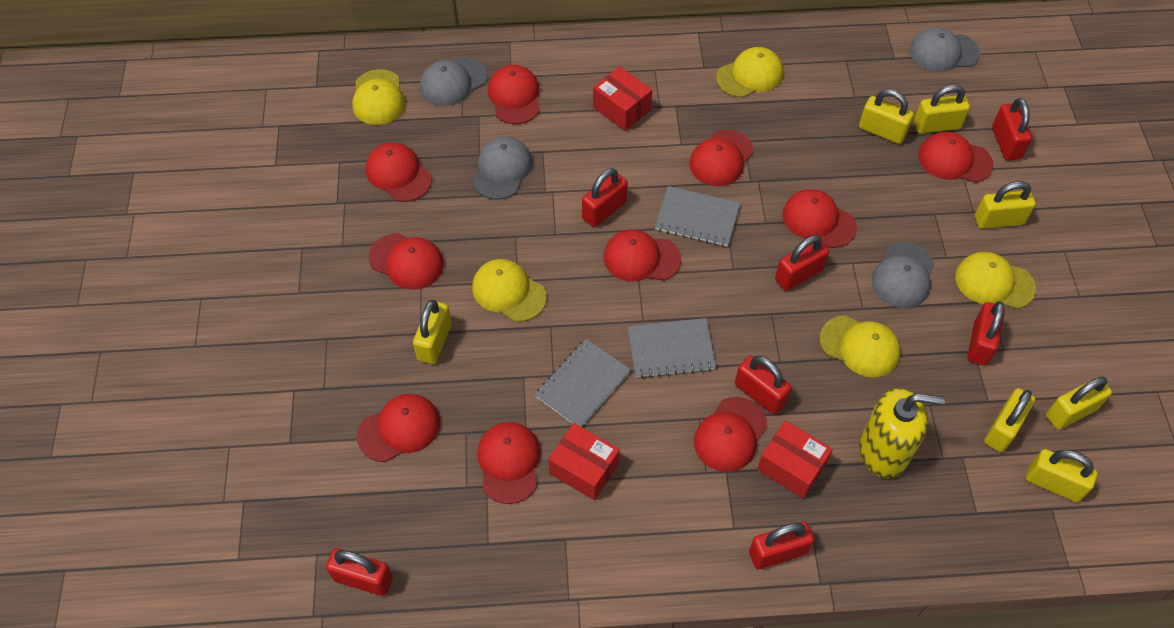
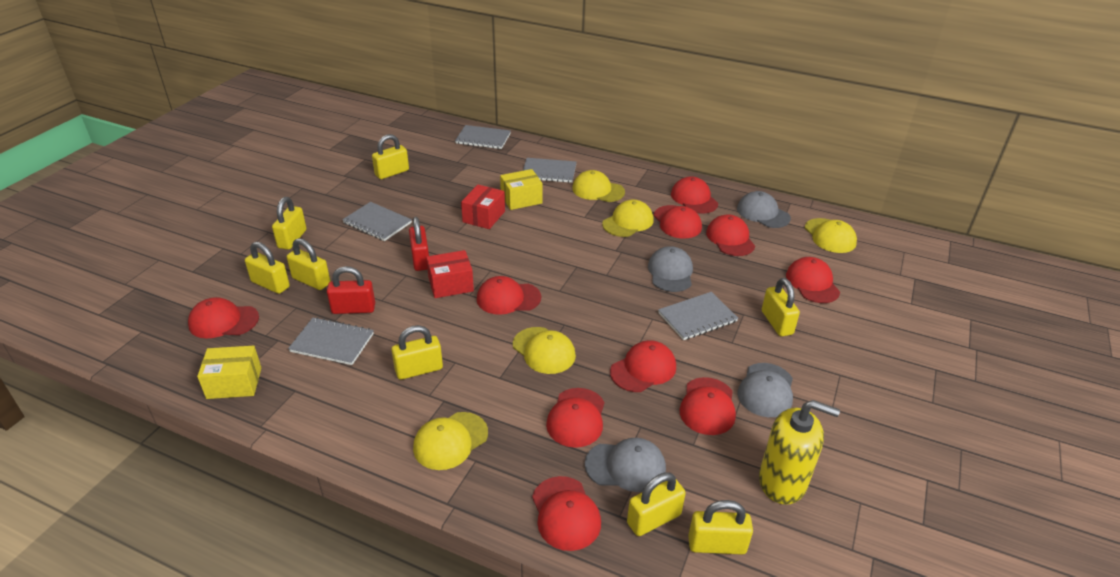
grey notebook: [535,339,631,427] [628,318,716,378] [655,186,740,247] = 3 -> [288,317,374,365] [342,202,412,241] [455,125,511,149] [523,158,576,183] [658,292,738,340] = 5
red box: [548,423,620,500] [593,66,652,131] [757,420,833,499] = 3 -> [426,250,474,298] [461,185,505,229] = 2
red padlock: [326,548,393,596] [582,168,628,227] [735,356,792,415] [749,522,814,569] [775,235,829,291] [967,301,1005,366] [992,98,1032,161] = 7 -> [327,266,375,314] [409,217,429,271] = 2
yellow box: none = 0 -> [197,346,261,399] [500,169,543,210] = 2
yellow padlock: [413,300,452,364] [859,89,914,144] [914,85,970,134] [975,181,1036,229] [984,388,1035,452] [1026,449,1098,502] [1046,376,1112,429] = 7 -> [245,242,290,294] [272,197,306,250] [287,238,330,290] [372,134,409,179] [392,325,443,380] [627,472,686,536] [688,500,753,555] [762,278,800,336] = 8

